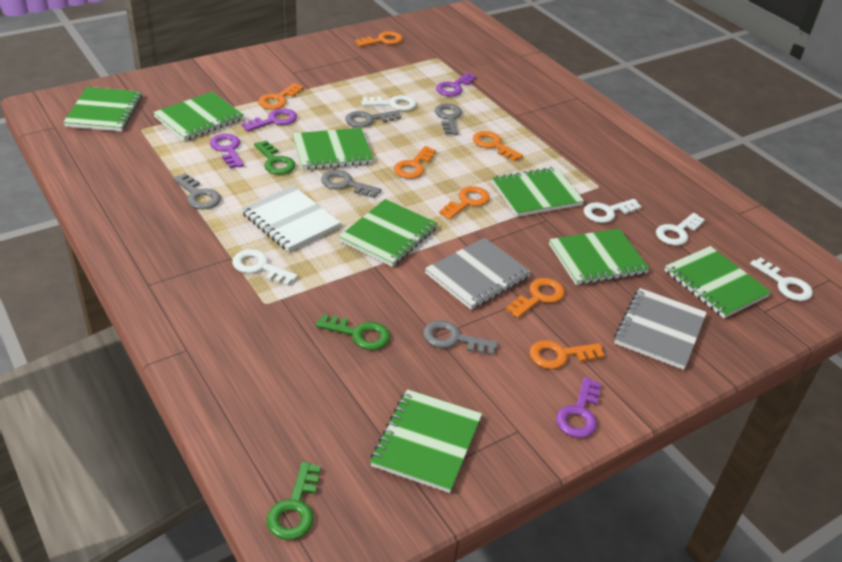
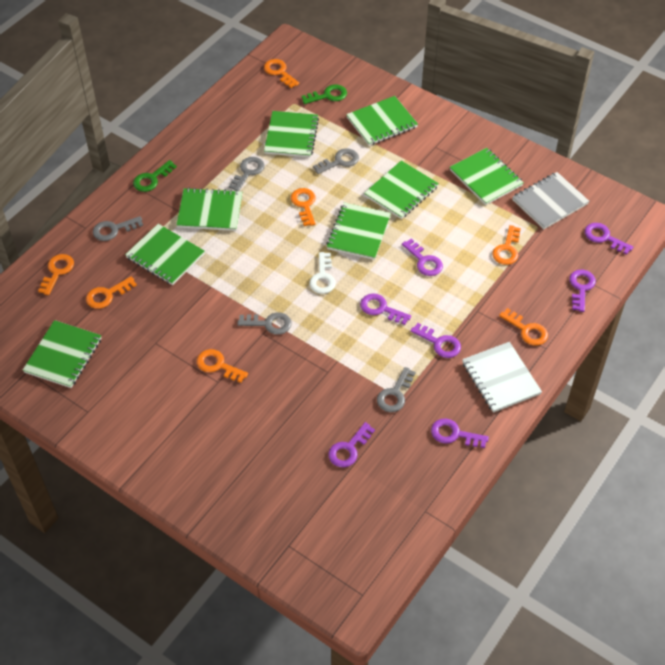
green key: [254,140,296,175] [267,462,321,540] [316,314,390,350] = 3 -> [133,160,177,192] [302,84,347,104] = 2
grey notebook: [425,238,531,310] [614,288,707,370] = 2 -> [512,172,589,229] = 1
purple key: [210,134,244,169] [242,108,297,132] [436,72,476,97] [556,377,601,438] = 4 -> [328,422,375,467] [360,293,411,325] [402,239,443,276] [410,323,461,358] [431,418,489,448] [569,270,596,312] [585,223,633,255] = 7
white key: [232,249,298,286] [361,95,416,111] [584,199,642,223] [656,213,705,246] [750,258,813,301] = 5 -> [309,252,336,294] = 1

